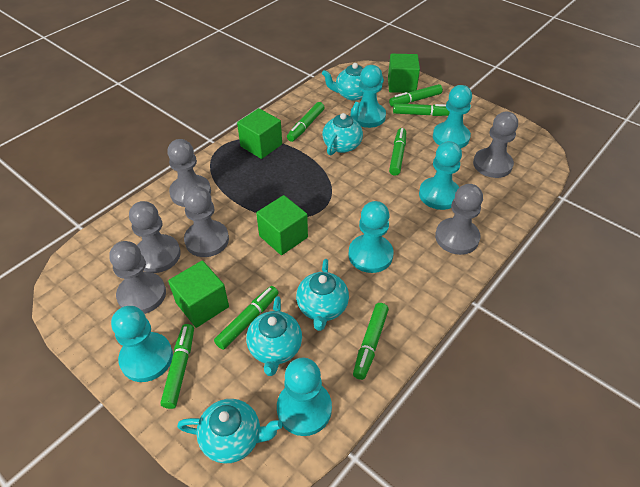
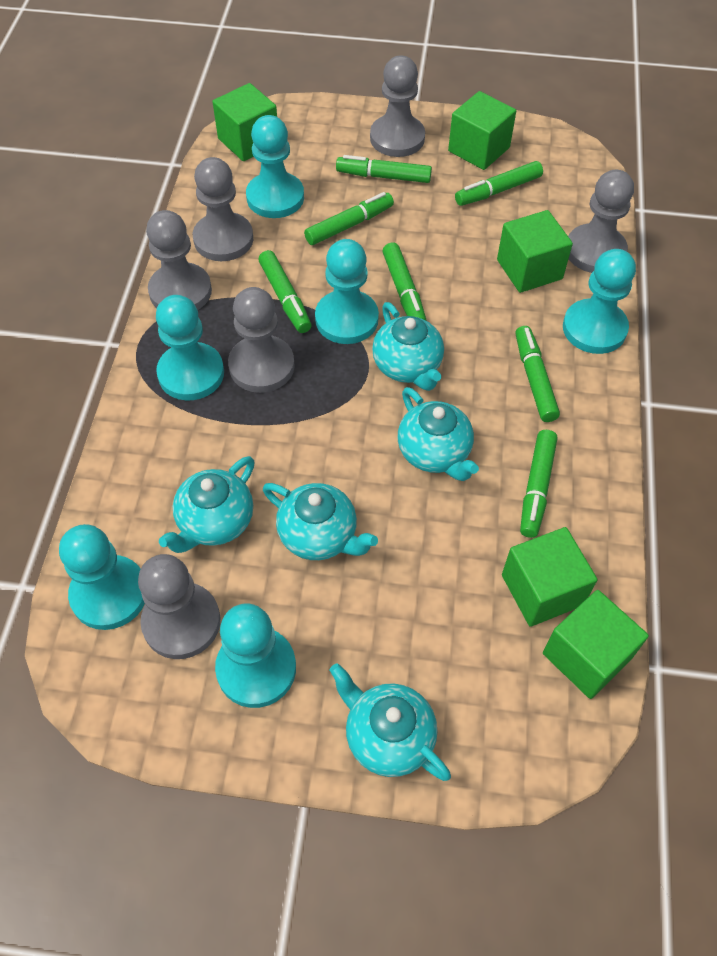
green cube: [168,260,229,328] [237,108,282,159] [256,195,308,255] [388,54,420,93] = 4 -> [213,83,277,161] [448,91,516,170] [497,210,573,293] [502,527,597,627] [543,590,649,699] = 5

